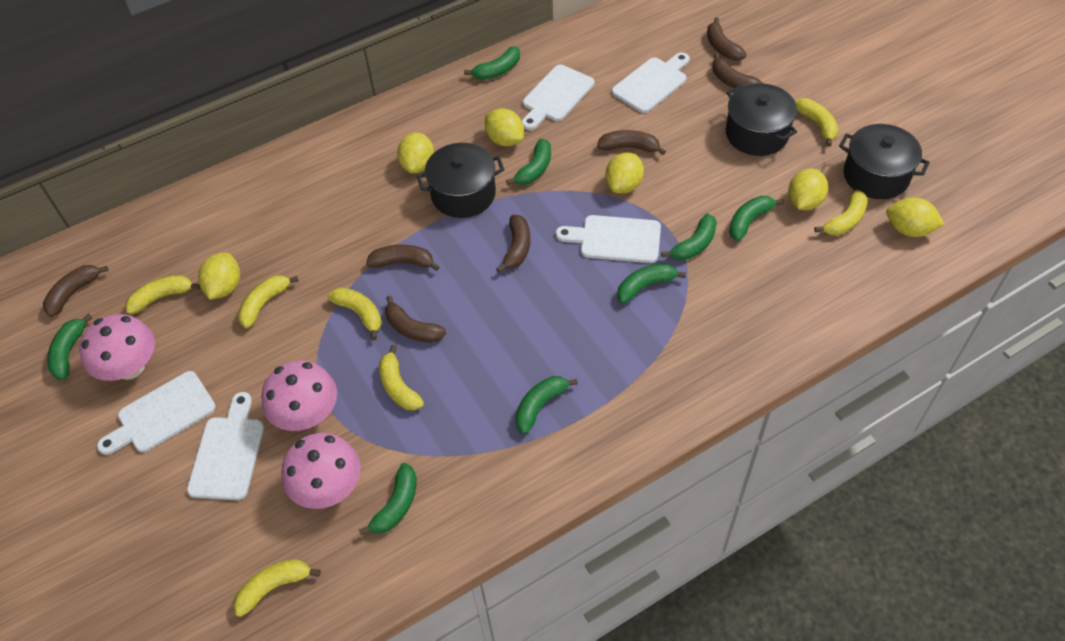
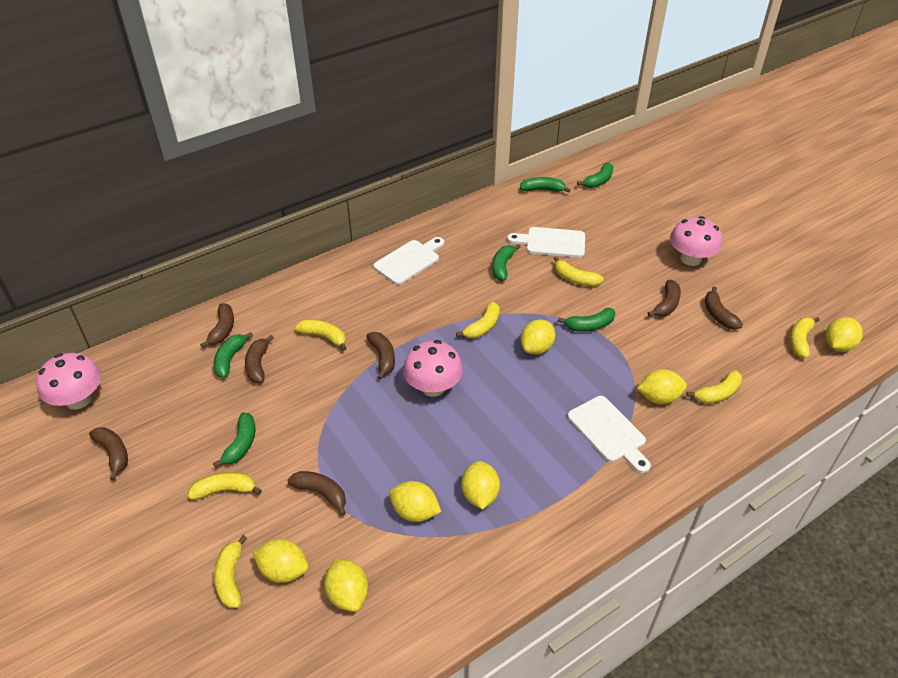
black pot: [417,143,504,218] [726,83,797,156] [839,124,930,199] = 3 -> none = 0
green banana: [47,314,92,380] [359,463,416,535] [464,46,520,80] [506,139,551,185] [515,376,578,434] [617,264,686,304] [661,213,717,261] [729,196,784,241] = 8 -> [213,332,253,378] [213,412,255,468] [492,244,521,281] [520,177,570,193] [558,308,616,331] [577,162,613,188] = 6
white cutting board: [97,371,216,455] [187,392,264,500] [522,65,594,130] [556,215,661,263] [612,52,690,113] = 5 -> [373,237,444,285] [507,227,585,258] [568,396,651,473] = 3
yellow lemon: [198,253,240,300] [397,133,434,174] [485,108,524,146] [605,153,644,194] [788,169,828,210] [886,197,945,237] = 6 -> [253,539,309,583] [324,559,368,612] [389,481,441,522] [461,461,500,510] [521,319,556,355] [637,369,687,404] [825,317,863,352] = 7

